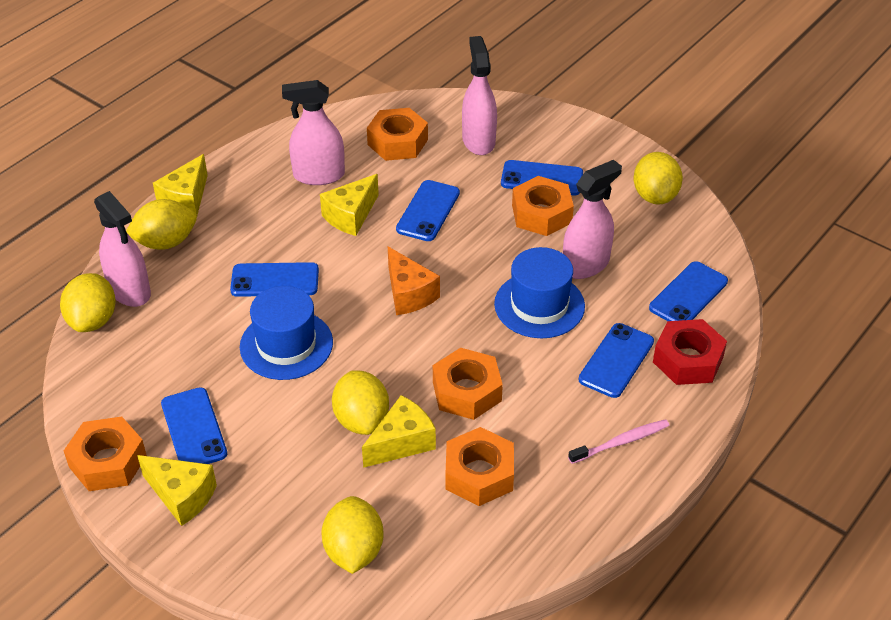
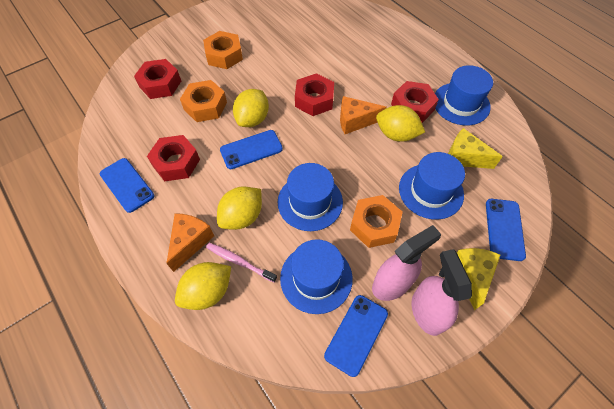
blue hat: [240,286,333,380] [494,247,585,338] = 2 -> [278,163,343,231] [280,239,353,314] [399,152,465,220] [435,65,493,125] = 4
blue phone: [161,387,227,464] [230,262,319,297] [396,180,460,241] [501,160,583,196] [579,323,654,398] [649,261,728,321] = 6 -> [100,158,154,213] [220,130,283,169] [324,295,388,377] [486,199,526,261] = 4
orange cheese: [388,247,440,315] = 1 -> [166,213,214,272] [340,96,387,134] = 2
orange nut: [64,416,147,491] [367,108,428,161] [433,348,503,420] [446,427,514,506] [512,176,574,236] = 5 -> [180,80,227,122] [203,31,243,69] [350,195,403,248] = 3
pink spray bottle: [94,191,151,307] [282,80,345,185] [462,36,497,155] [563,160,622,279] = 4 -> [372,225,441,301] [411,249,472,336] = 2
red nut: [653,319,727,385] = 1 -> [134,59,181,99] [147,135,200,182] [295,73,334,116] [391,81,439,123] = 4
yellow cheese: [137,455,217,526] [153,154,208,215] [320,174,379,236] [362,395,436,468] = 4 -> [448,128,503,169] [457,248,500,310] = 2
yellow lemon: [60,273,116,332] [126,199,197,250] [321,496,384,574] [332,370,389,435] [633,152,683,205] = 5 -> [175,262,231,310] [217,186,262,230] [233,89,269,127] [376,105,425,142] = 4

